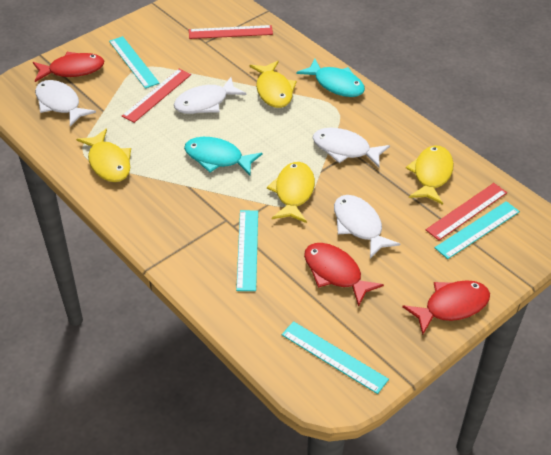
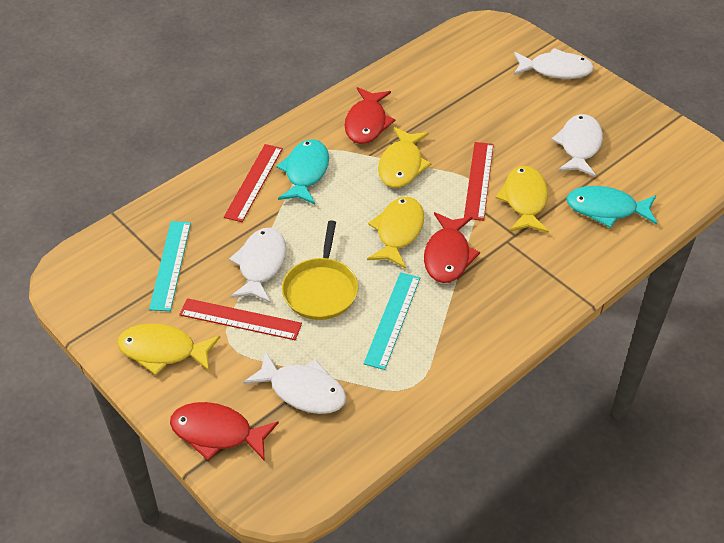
turquoise ruler: [109,36,160,89] [236,210,258,291] [282,321,389,394] [435,201,520,259] = 4 -> [149,221,191,311] [364,272,420,370] = 2
yellow pan: none = 0 -> [282,221,358,320] = 1

